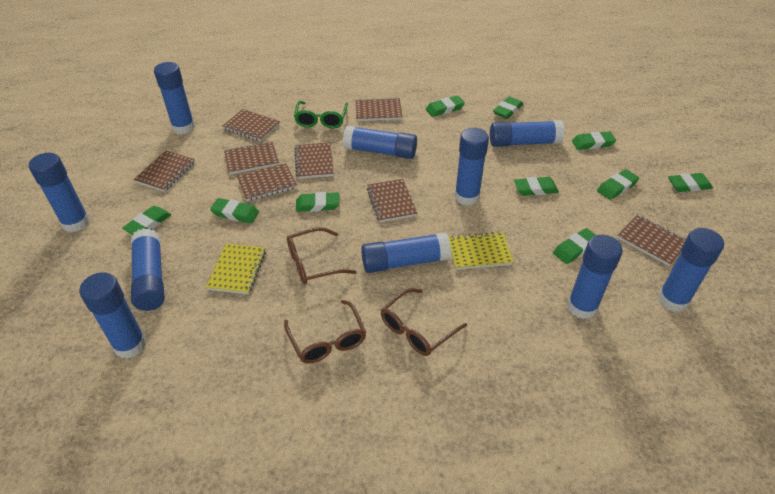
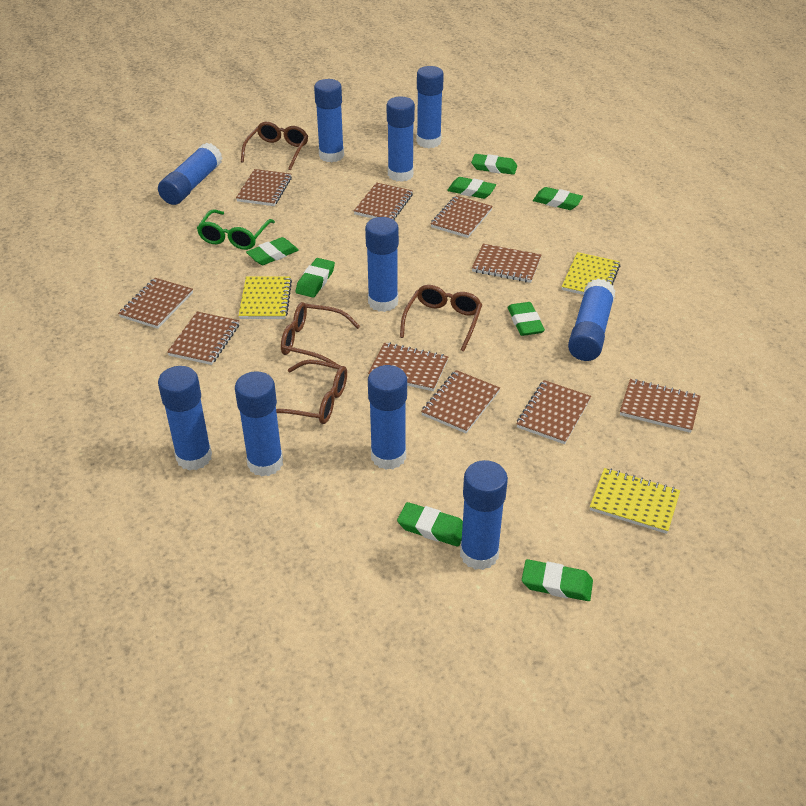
brown glasses: [284,300,366,364] [287,227,357,285] [381,288,467,356] = 3 -> [241,122,308,171] [276,360,347,424] [281,302,360,365] [400,285,482,352] = 4
brown notebook: [133,150,195,192] [223,109,280,142] [224,141,279,175] [237,163,297,201] [294,142,334,179] [356,98,403,121] [367,179,417,222] [617,215,686,266] = 8 -> [118,278,193,329] [167,312,239,365] [236,169,292,206] [354,182,413,220] [368,343,448,391] [421,370,500,433] [431,196,493,238] [472,244,541,283] [517,380,591,444] [620,379,700,433] = 10
green eraser: [122,206,171,235] [210,198,259,223] [296,192,340,212] [426,96,465,117] [493,97,523,119] [514,177,559,196] [553,228,596,264] [572,131,616,150] [597,169,639,200] [668,173,713,192] = 10 -> [246,237,299,265] [295,258,335,297] [397,502,463,547] [447,177,496,199] [471,154,517,175] [508,302,545,336] [522,559,593,601] [533,187,583,210] = 8
yellow notebook: [206,244,266,294] [449,232,513,270] = 2 -> [239,276,292,319] [562,252,620,295] [590,468,680,534] = 3

